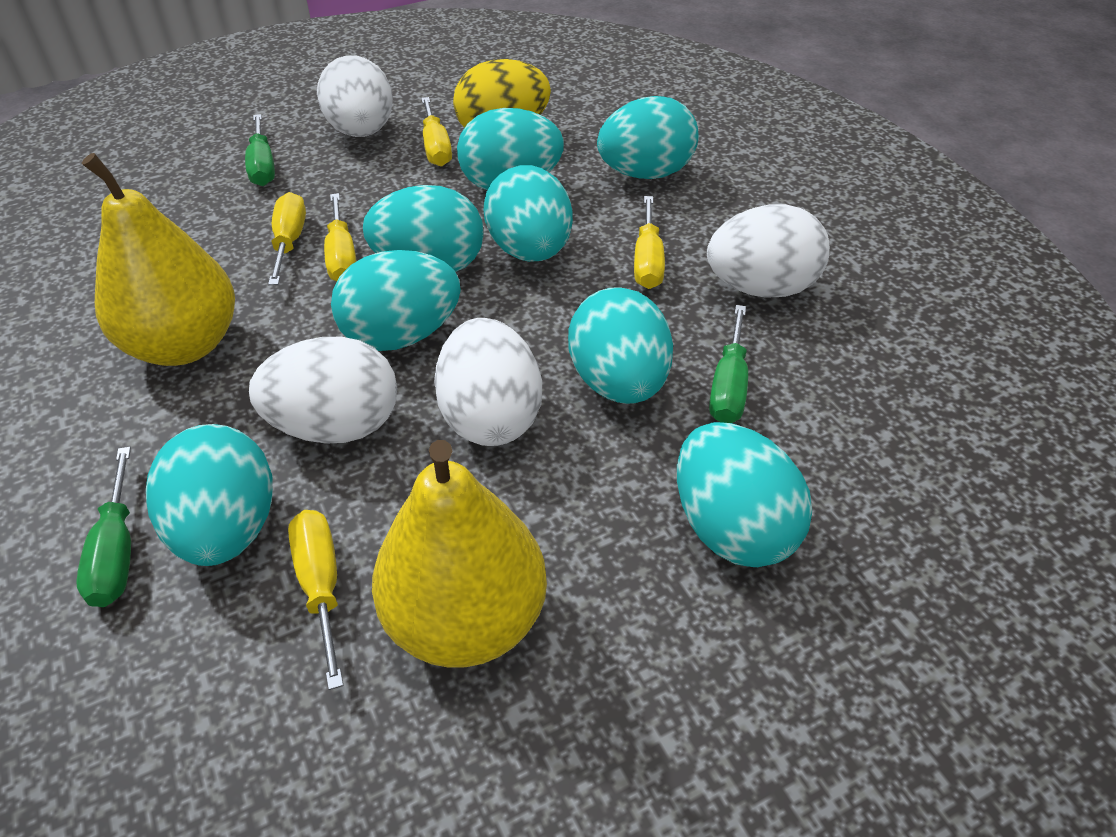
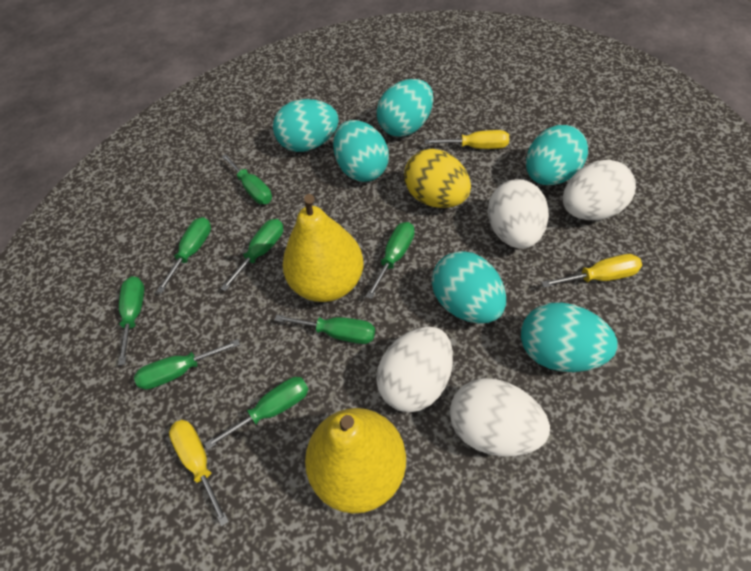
green screwdriver: [76,447,131,607] [245,114,275,186] [709,305,748,423] = 3 -> [118,276,144,366] [134,339,240,390] [156,217,211,293] [204,377,309,450] [221,219,283,291] [222,154,272,204] [274,315,375,344] [365,222,415,299] = 8
turquoise egg: [146,424,273,566] [331,250,461,351] [363,185,484,272] [457,108,564,190] [484,165,573,262] [568,287,673,404] [597,96,699,179] [677,422,812,567] = 8 -> [273,99,339,152] [333,120,389,182] [376,79,433,137] [432,251,506,323] [521,303,617,372] [526,125,588,185] = 6
yellow screwdriver: [268,192,306,285] [288,510,343,690] [324,193,357,281] [421,97,452,167] [634,196,665,289] = 5 -> [169,420,229,526] [425,130,509,149] [541,254,642,288] = 3

